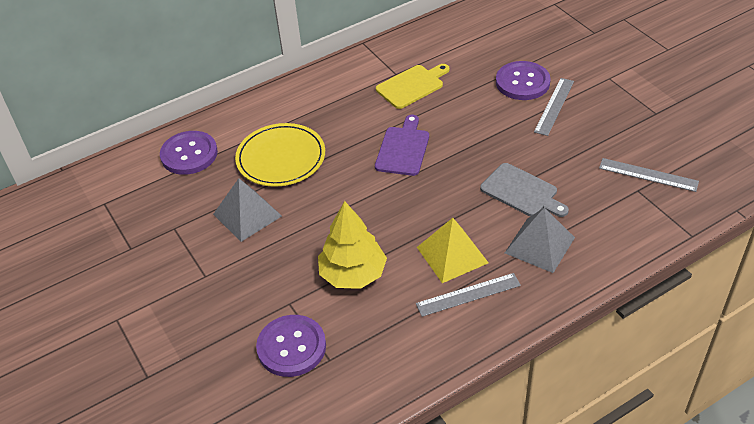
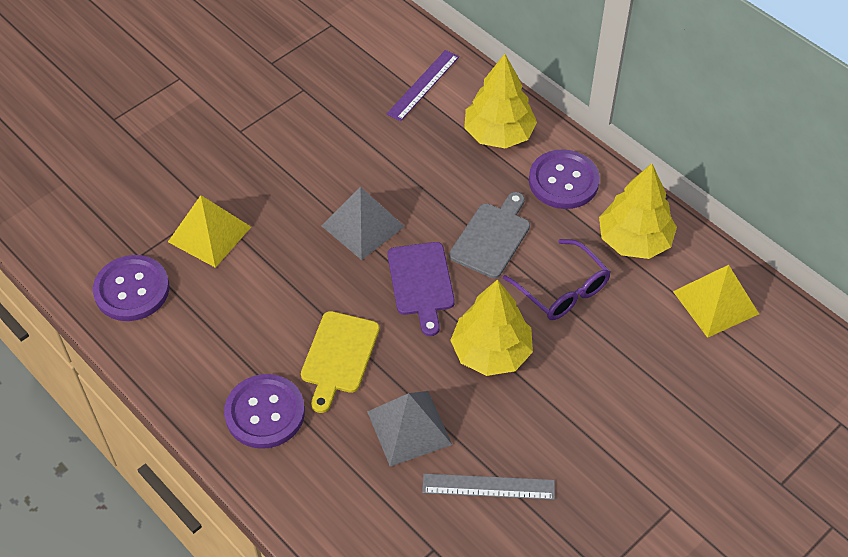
grey ruler: [416,273,521,317] [534,78,574,136] [599,158,699,192] = 3 -> [422,473,555,500] = 1
purple glasses: none = 0 -> [503,239,611,320] = 1
purple ruler: none = 0 -> [387,50,459,121] = 1
yellow plate: [235,123,325,187] = 1 -> none = 0
yellow pyramid: [417,218,489,283] = 1 -> [168,195,251,268] [673,265,759,338] = 2
yellow tree: [318,201,387,289] = 1 -> [450,279,533,376] [464,54,537,148] [599,163,677,259] = 3

